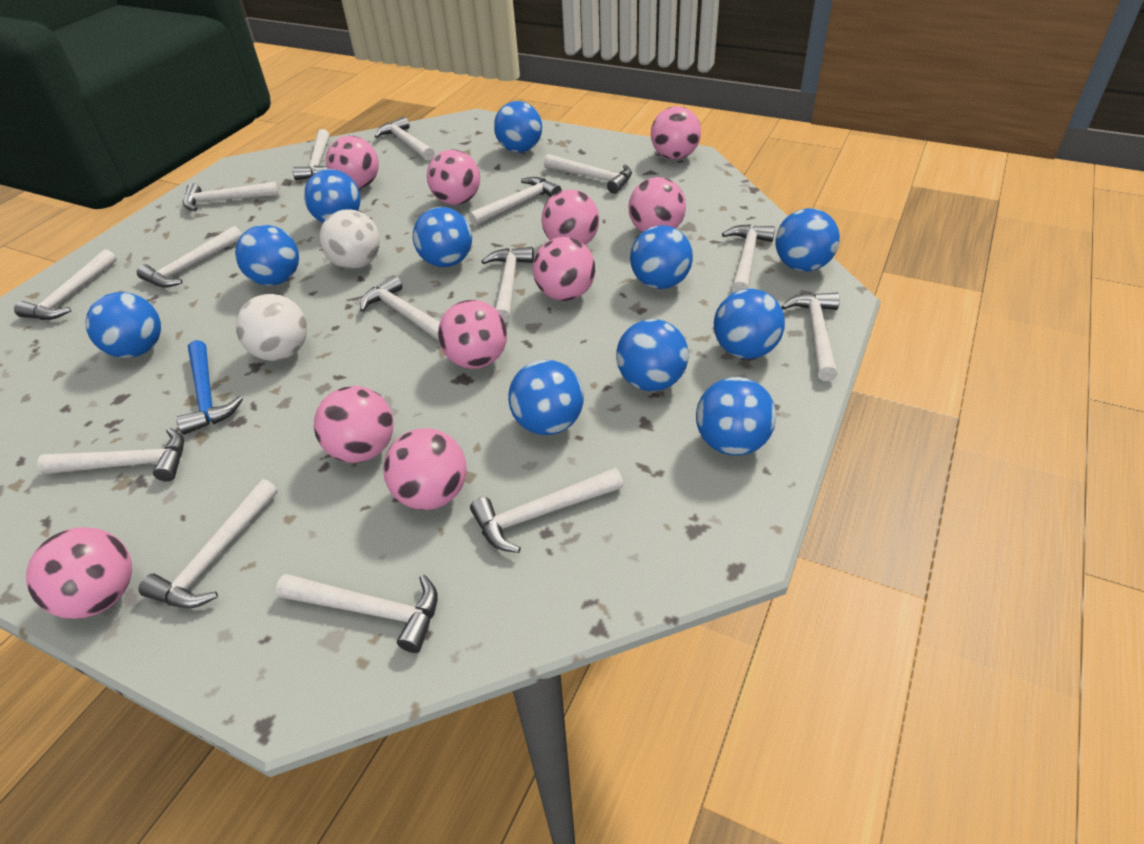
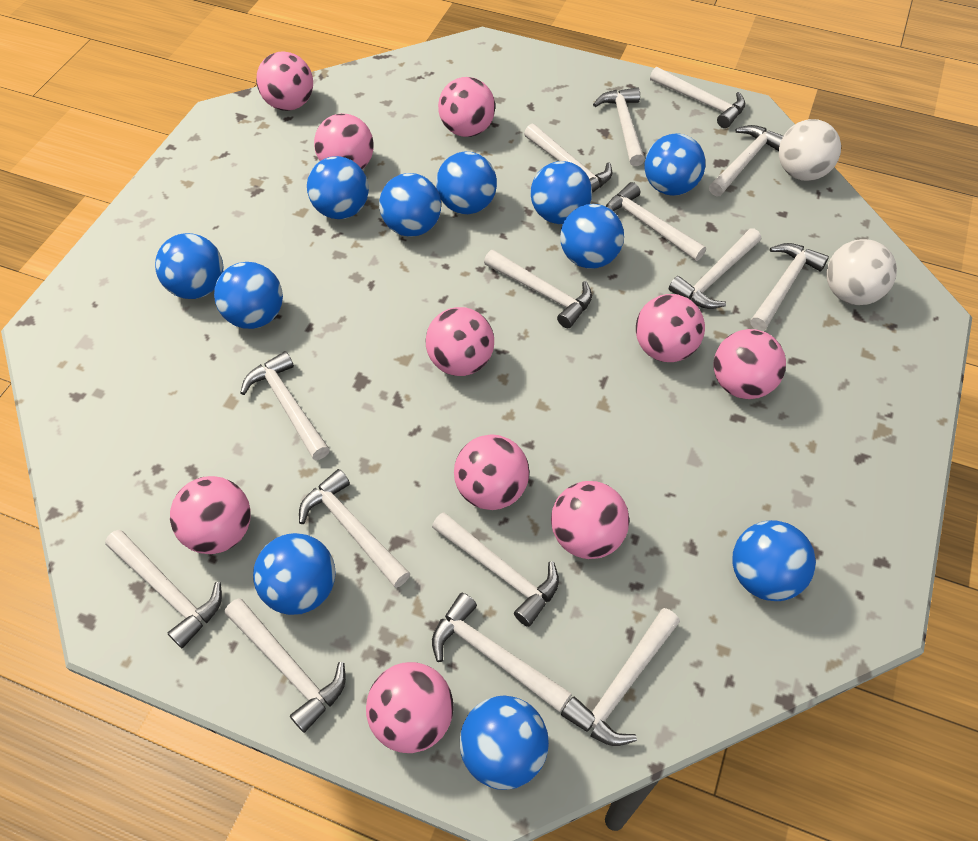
blue hammer: [176,340,243,435] = 1 -> none = 0

